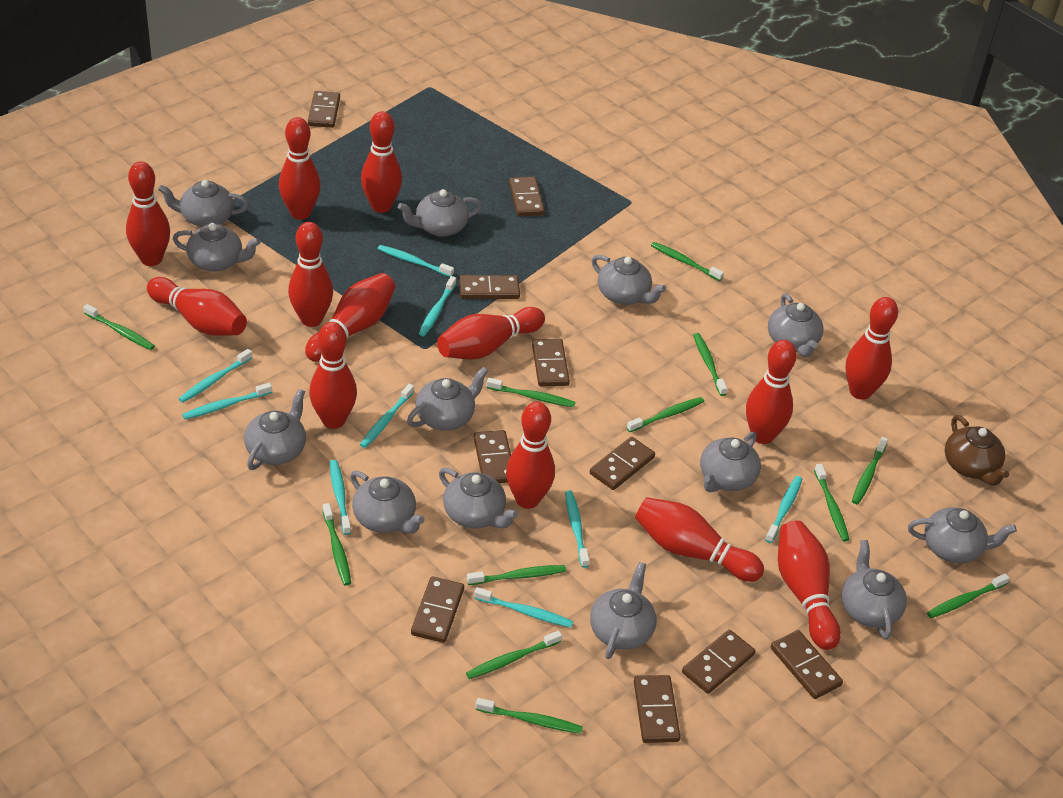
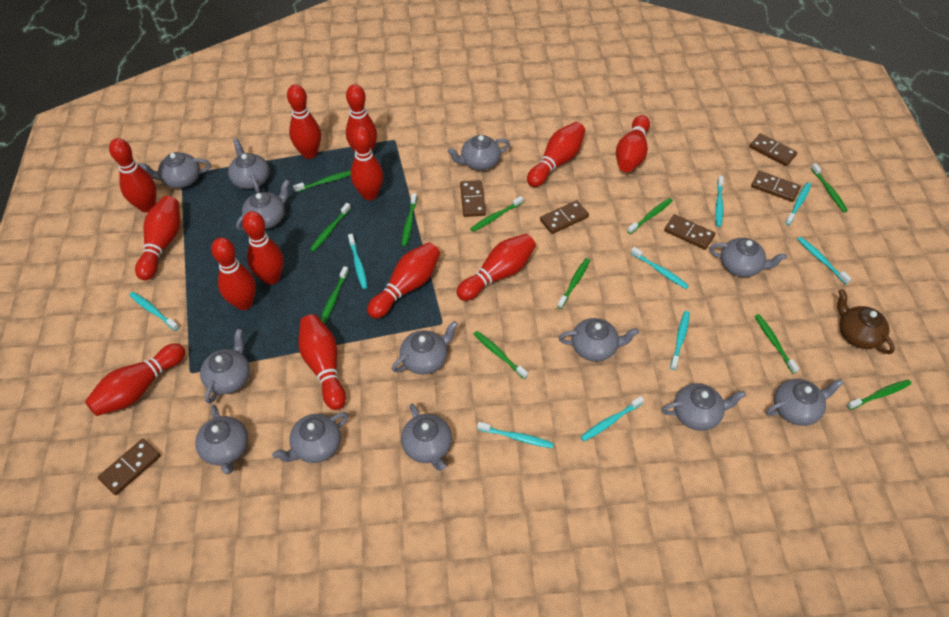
brown domino: [308,91,340,128] [411,577,464,643] [459,275,520,299] [473,430,511,483] [509,177,545,216] [532,339,570,386] [590,437,655,490] [634,675,681,743] [682,630,756,694] [771,630,843,699] = 10 -> [98,439,161,495] [460,180,486,217] [540,200,589,234] [664,214,715,250] [749,133,797,166] [751,171,801,202] = 6
green toothbrush: [83,304,155,350] [323,503,351,586] [466,630,562,679] [467,565,566,585] [476,698,583,734] [487,378,575,407] [627,397,704,432] [651,242,724,281] [694,333,727,396] [814,464,850,542] [852,437,888,504] [927,574,1009,618] = 12 -> [293,170,351,192] [310,203,351,252] [320,266,349,324] [402,193,417,246] [470,196,523,232] [474,331,528,379] [557,258,590,309] [627,198,673,234] [755,314,799,374] [811,163,848,212] [847,379,912,410] = 11

